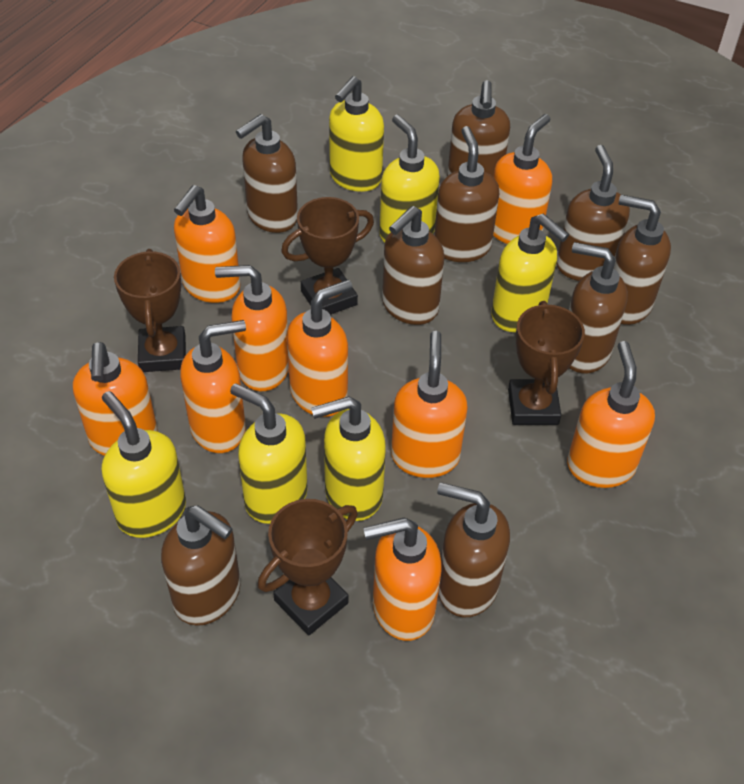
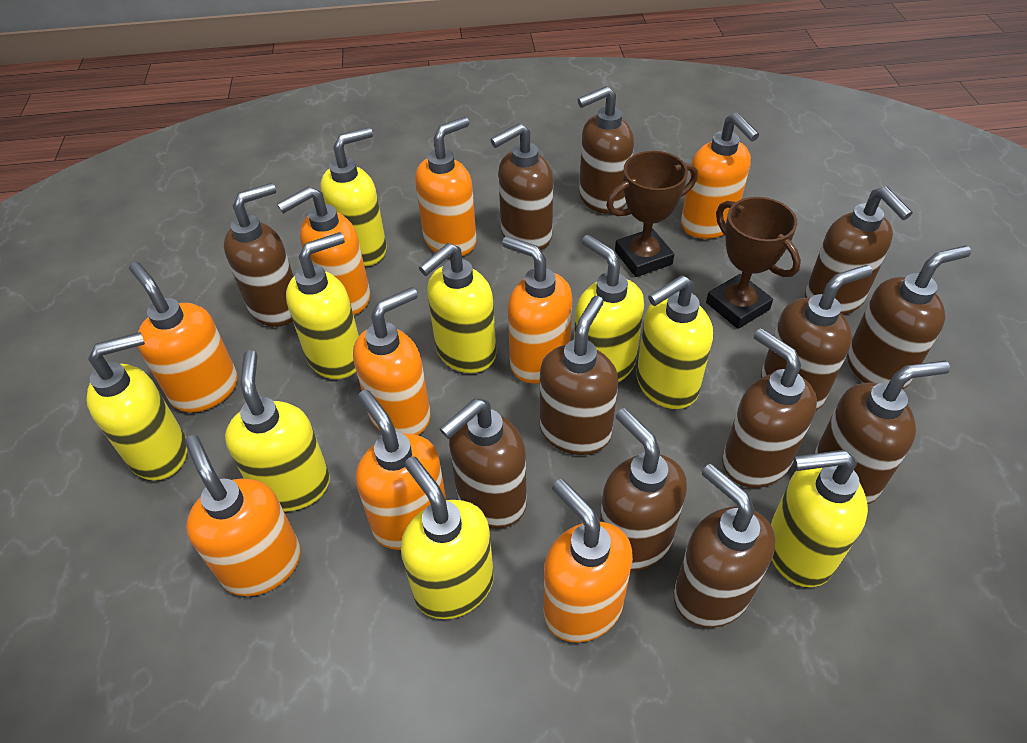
brown soap dispenser: [161,505,240,626] [236,114,298,233] [382,206,444,325] [434,126,499,262] [437,482,510,617] [447,80,510,176] [557,145,630,281] [569,242,628,373] [613,195,671,325] = 9 -> [224,183,294,327] [440,399,527,528] [491,123,553,250] [540,296,618,455] [578,86,634,214] [599,408,687,571] [674,464,775,628] [722,328,817,488] [761,265,872,410] [805,187,913,315] [814,361,950,504] [847,246,971,390] = 12
brown trophy: [114,249,186,372] [258,499,358,636] [281,197,374,315] [508,301,585,425] = 4 -> [606,151,698,277] [706,197,801,329] = 2
yellow soap dispenser: [102,391,186,538] [230,383,308,524] [311,396,386,521] [329,76,384,192] [379,115,440,243] [491,214,569,332] = 6 -> [86,332,187,481] [225,350,330,512] [286,232,359,379] [320,127,387,266] [401,456,494,619] [419,243,496,373] [574,235,644,382] [636,275,713,409] [770,450,868,587] = 9

